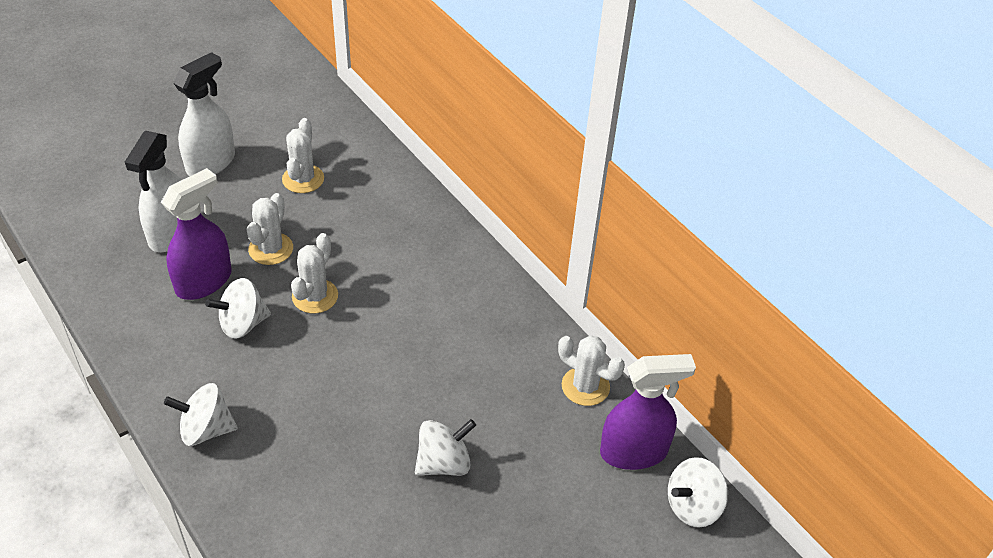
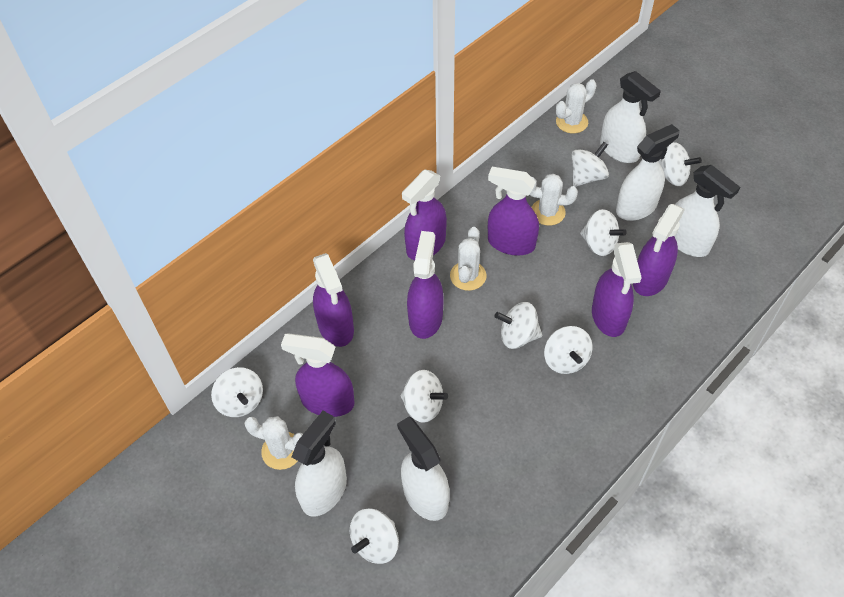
purple spray bottle: [161,168,232,300] [600,354,696,470] = 2 -> [281,333,355,417] [313,253,354,347] [402,170,447,260] [407,231,444,339] [488,167,539,256] [592,242,642,337] [633,204,685,296] = 7
white spinning top: [164,383,238,446] [205,278,271,339] [415,419,476,476] [668,457,728,528] = 4 -> [211,367,263,417] [350,508,399,564] [401,370,448,423] [494,302,542,349] [544,326,593,374] [572,142,609,187] [580,209,627,256] [658,142,702,186] = 8
white spray bottle: [125,131,181,252] [173,52,235,176] = 2 -> [292,411,347,517] [397,417,450,521] [600,71,661,163] [616,124,680,221] [674,165,740,257] = 5

